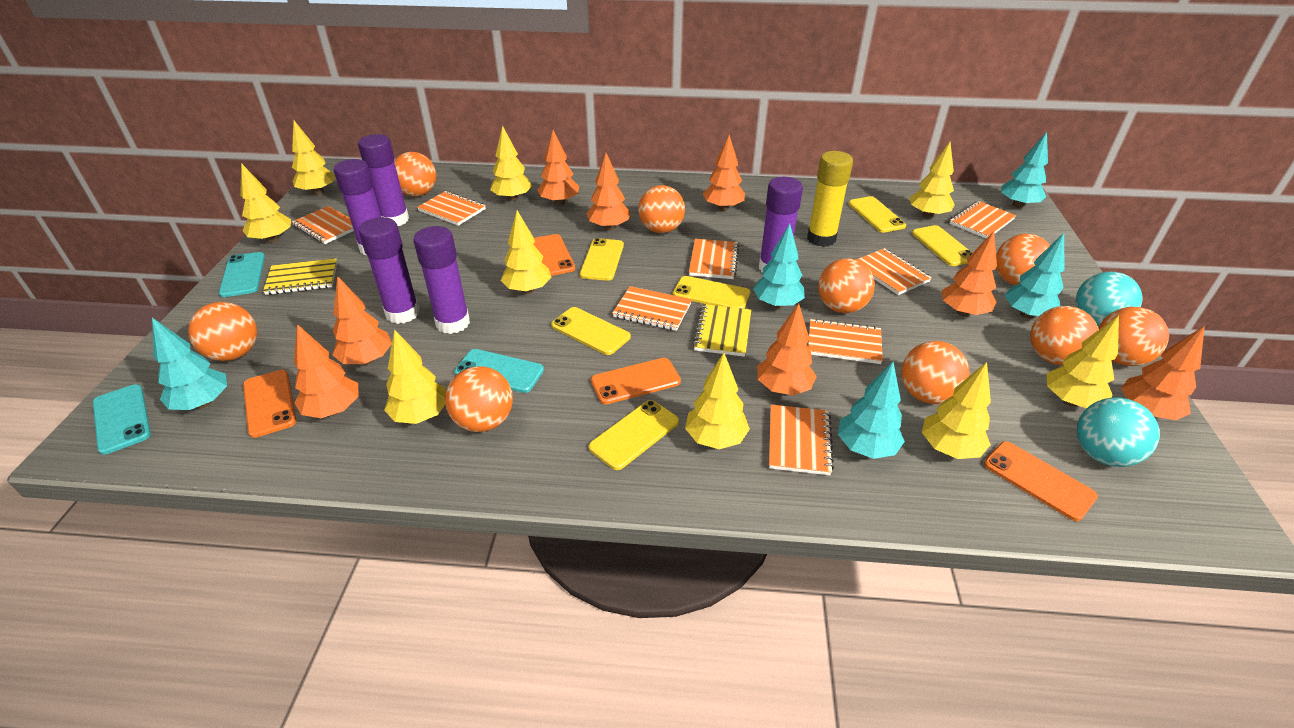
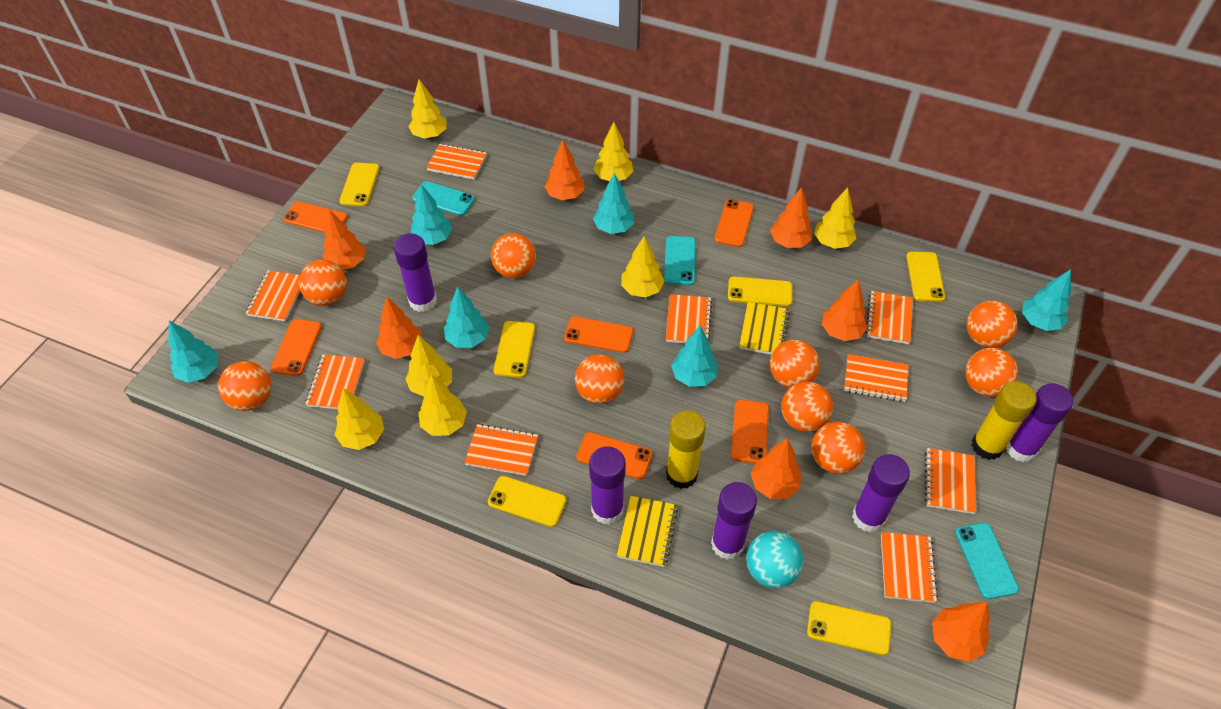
orange notebook: [292,206,354,244] [417,191,486,226] [612,286,692,331] [689,239,739,279] [769,405,834,475] [808,319,883,364] [856,248,932,295] [950,201,1016,238] = 8 -> [245,270,300,321] [305,355,365,409] [426,143,487,180] [464,424,538,476] [666,294,712,343] [844,354,908,402] [866,291,913,344] [881,532,938,603] [925,448,976,514] = 9
orange phone: [243,370,297,438] [533,234,575,276] [591,358,681,404] [984,441,1098,521] = 4 -> [270,319,322,376] [283,201,348,233] [564,316,633,353] [576,432,653,480] [714,199,754,247] [731,400,769,463] = 6
orange tree: [294,324,358,418] [333,276,392,365] [537,130,579,205] [586,153,630,230] [703,135,745,211] [757,303,817,395] [942,231,997,317] [1121,326,1205,420] = 8 -> [322,209,365,270] [376,297,422,359] [544,139,585,200] [750,438,801,499] [770,187,812,248] [822,280,867,341] [932,602,990,662] = 7
turquoise ball: [1076,272,1143,326] [1077,398,1160,467] = 2 -> [746,531,803,588] = 1
turquoise tree: [152,317,227,410] [753,223,805,308] [838,362,905,459] [1001,132,1048,208] [1005,233,1064,319] = 5 -> [168,320,218,383] [411,184,452,245] [444,287,489,348] [593,173,634,234] [671,326,718,387] [1022,269,1071,331] = 6
yellow glue stick: [807,151,853,247] = 1 -> [666,410,706,489] [972,381,1037,460] = 2
yellow tree: [240,163,291,243] [292,121,335,195] [384,329,446,424] [490,126,532,201] [501,210,552,294] [685,353,750,449] [910,142,955,218] [922,362,991,459] [1047,315,1119,408] = 9 -> [335,388,384,450] [405,335,452,397] [409,79,446,139] [419,374,467,436] [594,122,633,181] [621,236,664,298] [814,188,856,249] = 7

